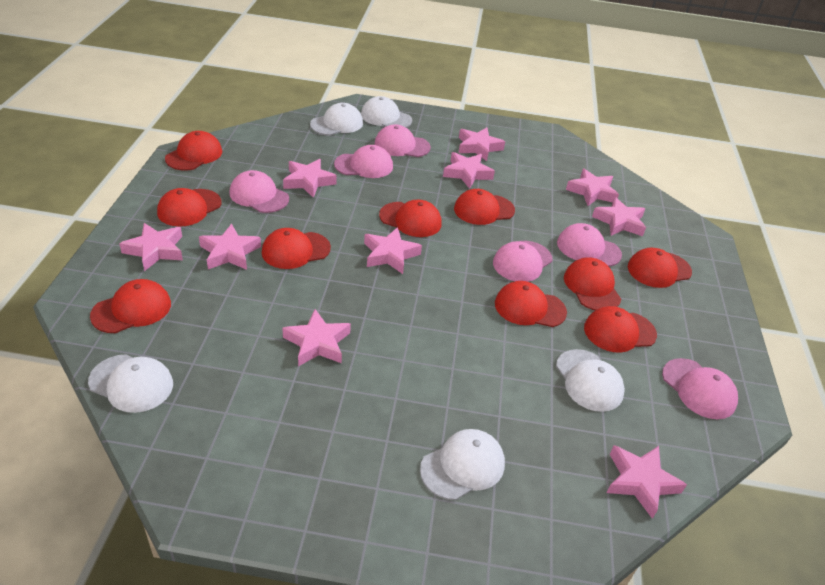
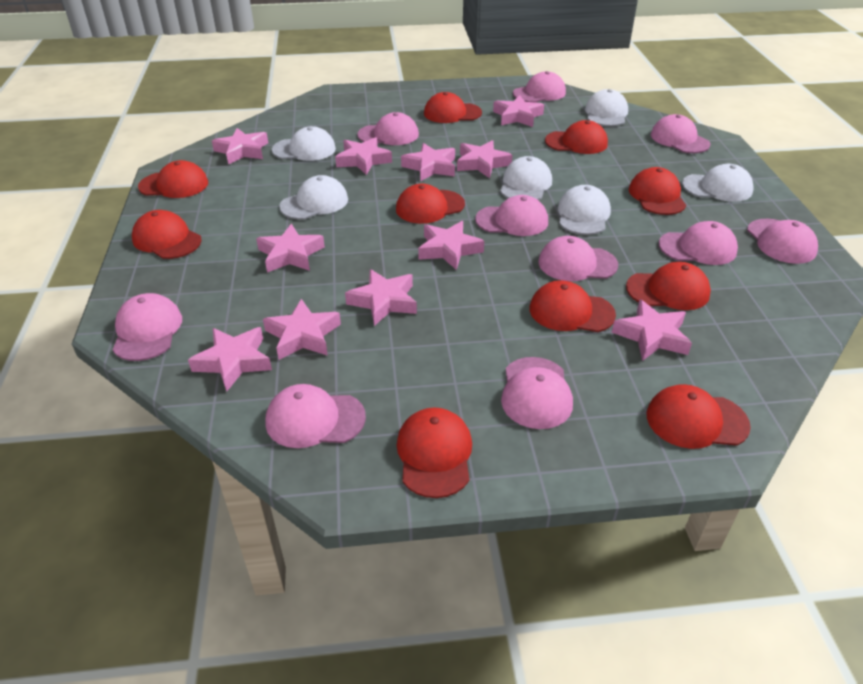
pink cap: [229,170,289,213] [334,145,393,178] [374,124,431,157] [493,241,552,282] [557,223,622,267] [662,358,738,419] = 6 -> [113,293,182,361] [265,384,366,448] [357,112,419,145] [475,195,548,236] [501,357,573,429] [513,71,566,102] [538,236,618,281] [651,114,710,153] [659,221,738,265] [747,219,818,264] = 10
pink star: [119,223,183,271] [199,224,261,270] [283,159,337,198] [283,309,351,366] [364,227,422,274] [443,152,495,189] [459,128,505,161] [566,169,619,206] [592,197,646,236] [607,445,687,519] = 10 -> [188,327,272,391] [212,128,268,165] [256,224,325,273] [263,299,341,360] [335,137,392,175] [345,269,417,326] [401,143,455,181] [418,221,484,270] [457,140,512,178] [493,95,544,127] [612,299,692,361] = 11
white cap: [88,354,173,413] [310,103,363,136] [361,96,412,128] [420,429,505,500] [556,349,625,412] = 5 -> [272,126,336,161] [279,175,348,219] [500,156,552,200] [558,185,611,235] [585,89,628,126] [682,164,754,202] = 6

